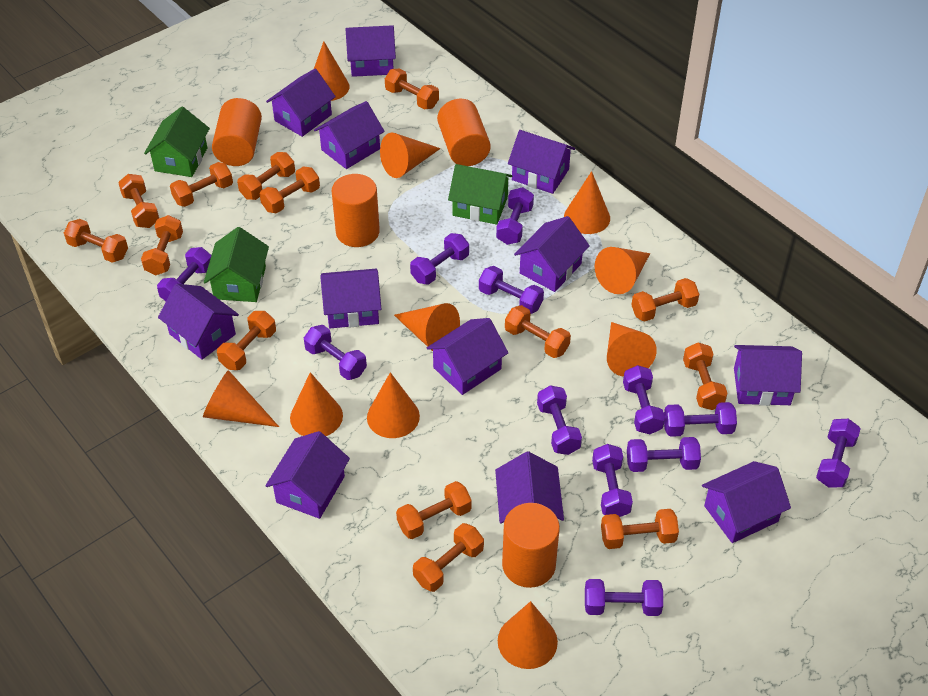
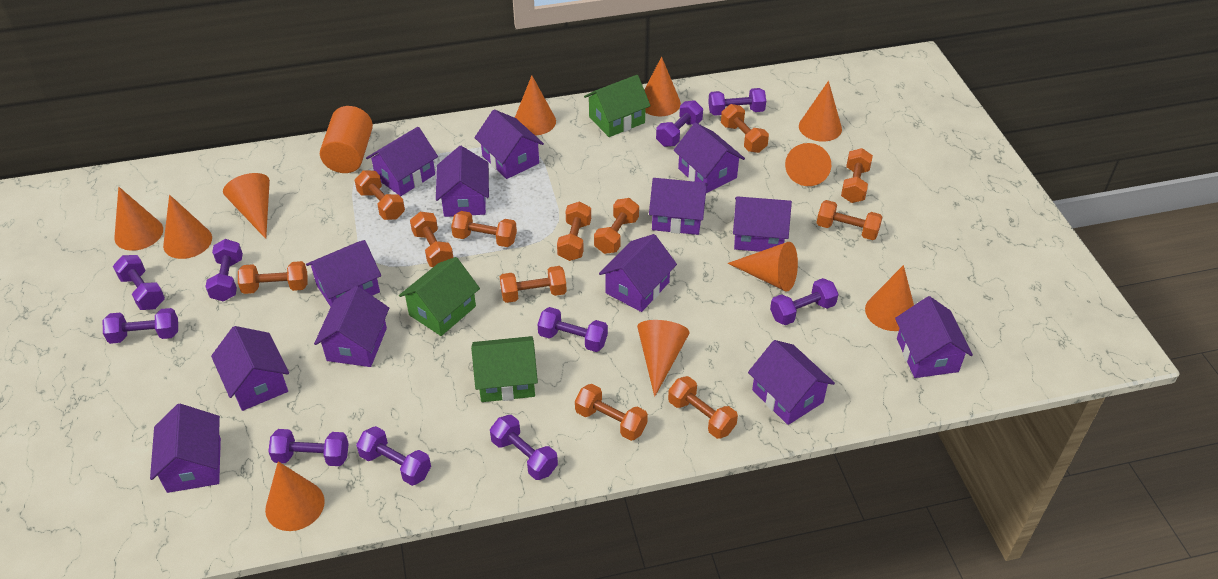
orange cone: [203,370,279,427] [290,372,343,436] [314,41,349,101] [367,372,420,438] [380,133,441,178] [394,303,460,351] [498,601,558,669] [564,171,610,234] [595,247,650,294] [607,322,657,377] = 10 -> [114,187,163,251] [163,195,212,259] [223,173,270,239] [265,461,325,531] [515,75,556,136] [637,320,689,397] [645,56,681,116] [728,242,798,291] [785,143,831,186] [799,81,842,142] [865,265,914,331] = 11
orange cylinder: [212,98,262,166] [332,174,380,247] [437,99,491,166] [502,503,560,588] = 4 -> [320,106,373,173] = 1
orange dumbbell: [64,219,128,263] [118,174,159,228] [141,215,183,275] [170,162,233,207] [217,311,276,370] [237,152,295,200] [260,166,320,213] [385,69,439,109] [396,481,472,539] [413,523,484,592] [505,305,571,358] [601,509,679,549] [631,278,699,322] [683,343,728,410] = 14 -> [238,261,308,294] [354,170,405,220] [410,212,453,267] [451,211,517,247] [500,266,567,303] [557,201,591,261] [575,384,648,441] [594,198,639,254] [668,376,738,439] [721,104,769,153] [816,200,882,240] [841,148,873,203] = 12
purple dumbbell: [157,247,211,301] [304,325,367,380] [410,233,469,285] [479,266,544,314] [496,187,534,245] [537,385,582,455] [585,579,663,616] [592,444,633,517] [623,365,665,434] [627,437,701,472] [664,402,737,437] [816,419,861,487] = 12 -> [103,308,178,344] [113,255,165,310] [205,239,243,302] [268,429,349,466] [356,426,431,486] [490,415,558,480] [538,307,608,352] [656,100,703,147] [708,88,766,116] [770,278,838,325] = 10
purple house: [158,284,239,360] [265,431,350,519] [266,69,336,137] [314,101,385,169] [320,269,381,328] [346,25,396,77] [427,318,508,395] [495,451,564,524] [508,130,575,194] [514,216,590,292] [702,461,791,543] [734,345,802,406] = 12 -> [150,404,221,493] [211,326,289,411] [306,240,381,307] [314,286,389,367] [366,127,438,196] [436,146,489,217] [474,109,544,179] [599,234,677,312] [649,178,708,235] [674,122,745,193] [733,196,792,252] [748,340,835,425] [895,296,973,378] = 13

